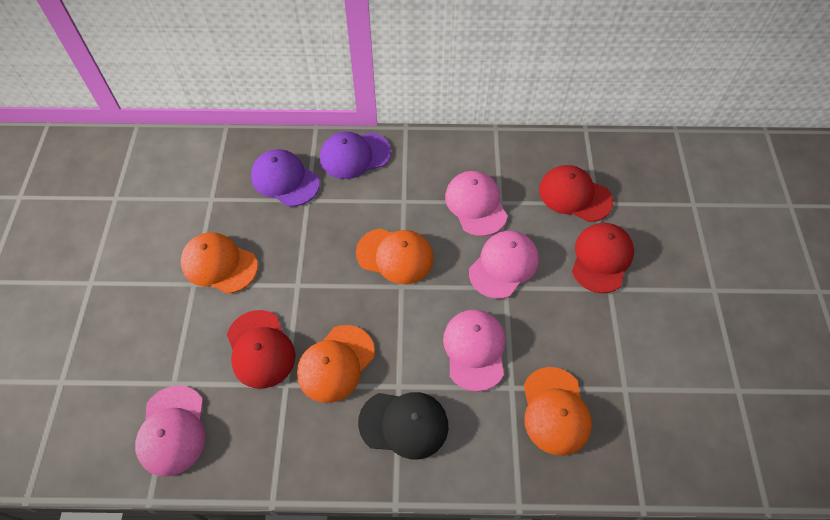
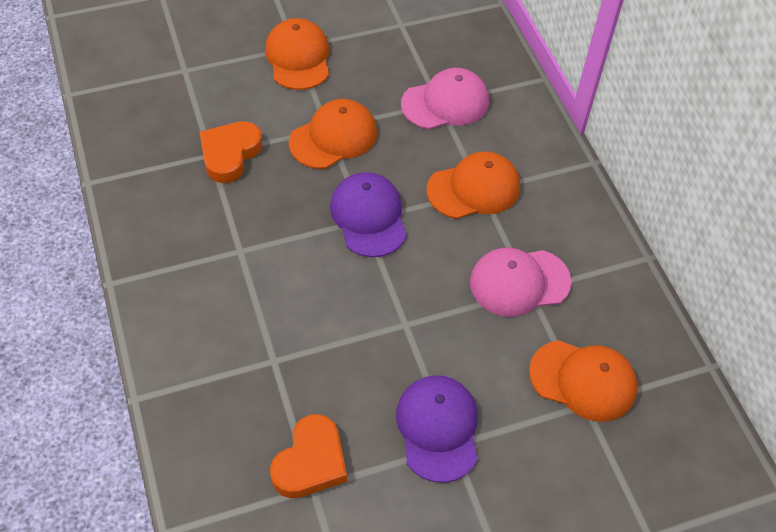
black cap: [358,392,448,459] = 1 -> none = 0
orange heart: none = 0 -> [199,121,262,183] [270,414,347,498] = 2
pink cap: [135,385,205,477] [443,310,505,392] [445,171,508,236] [469,230,539,299] = 4 -> [401,68,489,129] [470,248,571,317] = 2
red cap: [227,310,296,389] [539,165,613,222] [572,223,634,293] = 3 -> none = 0

